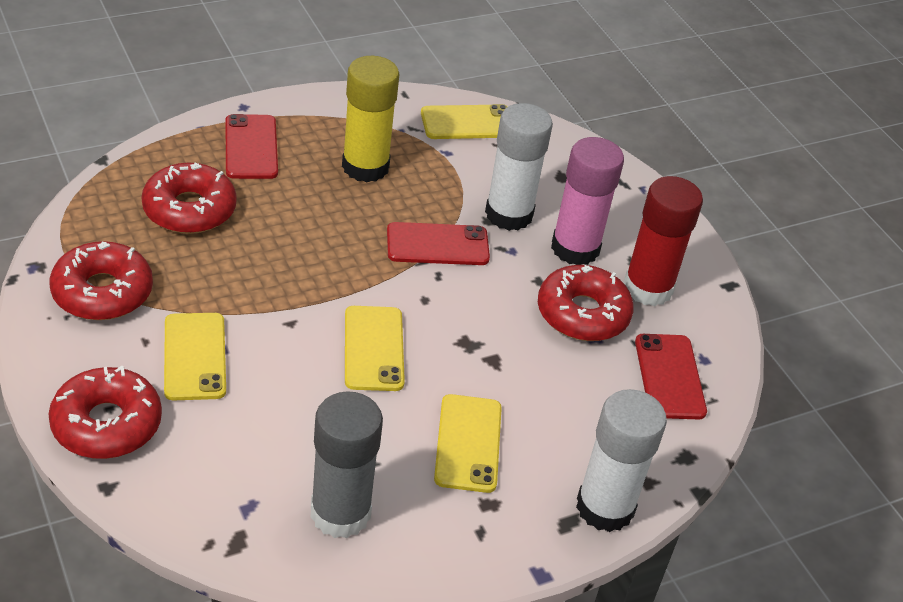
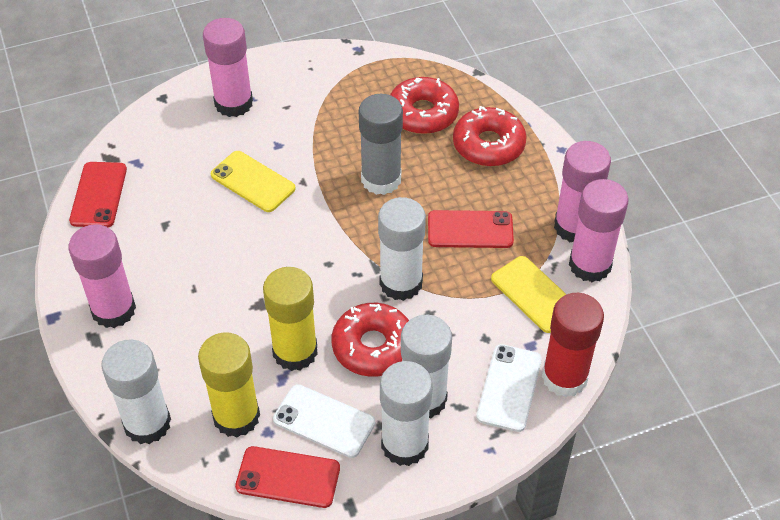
pink glue stick: [551,137,624,265] = 1 -> [68,224,136,328] [203,18,253,117] [554,141,611,242] [569,179,629,282] = 4
red donut: [49,241,153,320] [49,366,162,459] [142,163,237,234] [538,265,634,341] = 4 -> [332,303,409,377] [390,77,459,134] [453,106,527,167] = 3
white glue stick: [485,103,553,231] [576,389,667,532] = 2 -> [101,339,171,444] [378,197,426,301] [380,361,433,466] [401,315,452,419] = 4
white phone: none = 0 -> [273,384,375,458] [476,344,542,432] = 2
yellow glue stick: [342,56,399,182] = 1 -> [198,332,260,437] [263,267,318,371] = 2
yellow phone: [164,313,226,400] [345,306,405,391] [421,104,508,139] [434,394,502,493] = 4 -> [211,151,296,212] [491,256,567,333] = 2

